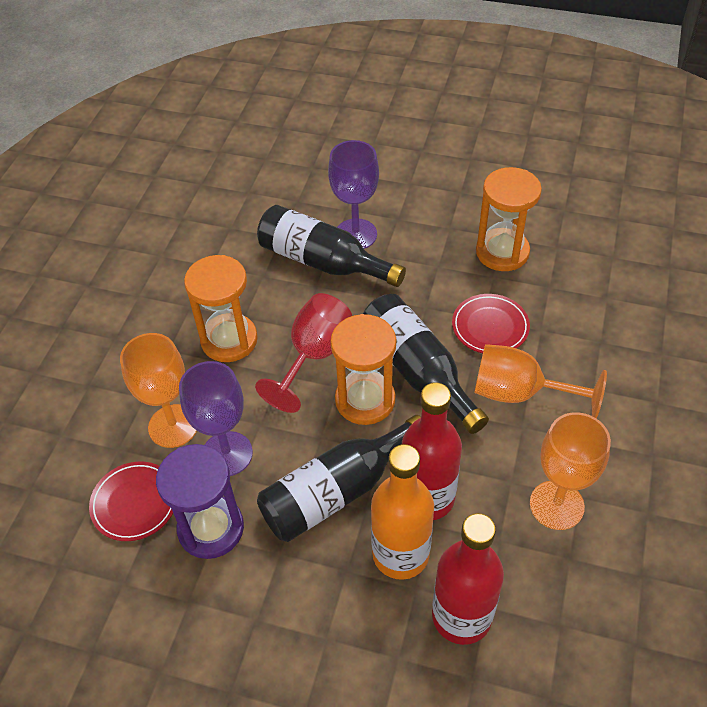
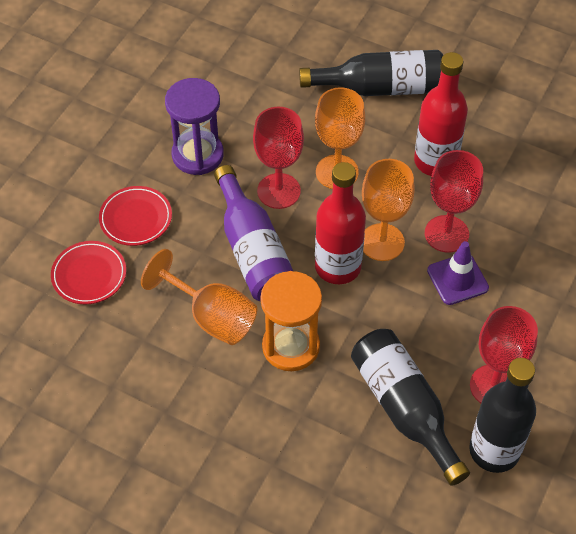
orange bottle: [371,444,434,580] = 1 -> none = 0
orange hourglass: [184,255,258,362] [330,314,396,425] [476,167,542,271] = 3 -> [260,271,322,371] = 1
purple bottle: none = 0 -> [214,165,293,301] = 1
purple goblet: [179,361,253,476] [328,140,379,249] = 2 -> none = 0
purple traffic cone: none = 0 -> [427,241,489,305] = 1
red goblet: [255,293,352,413] = 1 -> [253,107,304,209] [425,150,483,253] [470,306,538,403] = 3

